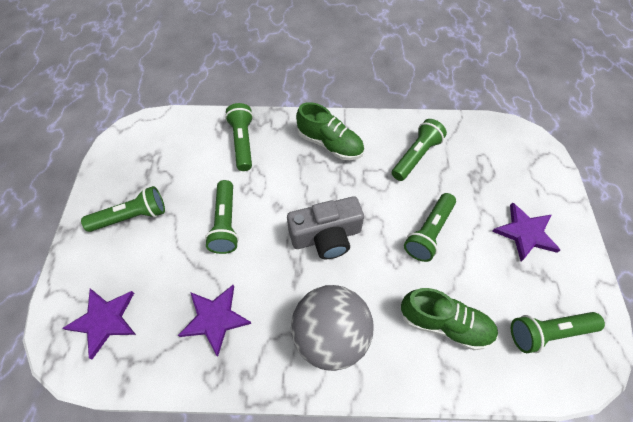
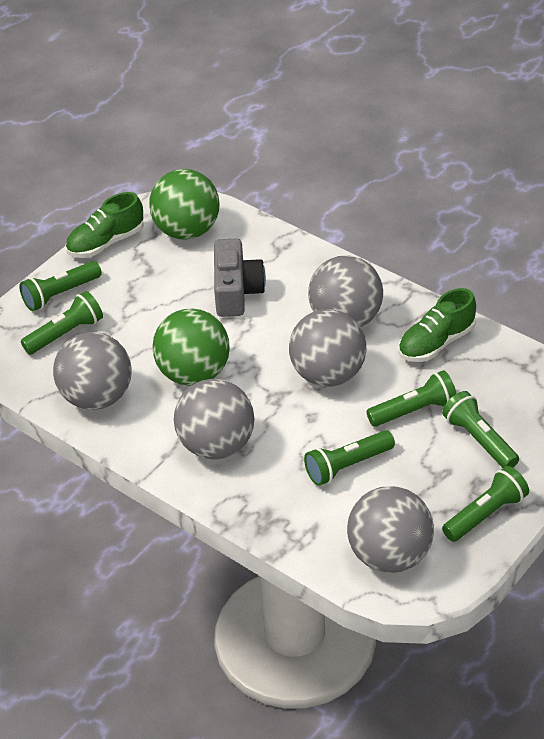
green ball: none = 0 -> [149,169,220,240] [152,308,230,386] = 2
grey ball: [291,285,373,371] = 1 -> [53,332,132,410] [174,379,254,460] [289,309,366,387] [308,256,383,327] [347,486,434,573] = 5
purple star: [63,289,136,359] [178,285,252,357] [492,202,560,262] = 3 -> none = 0

